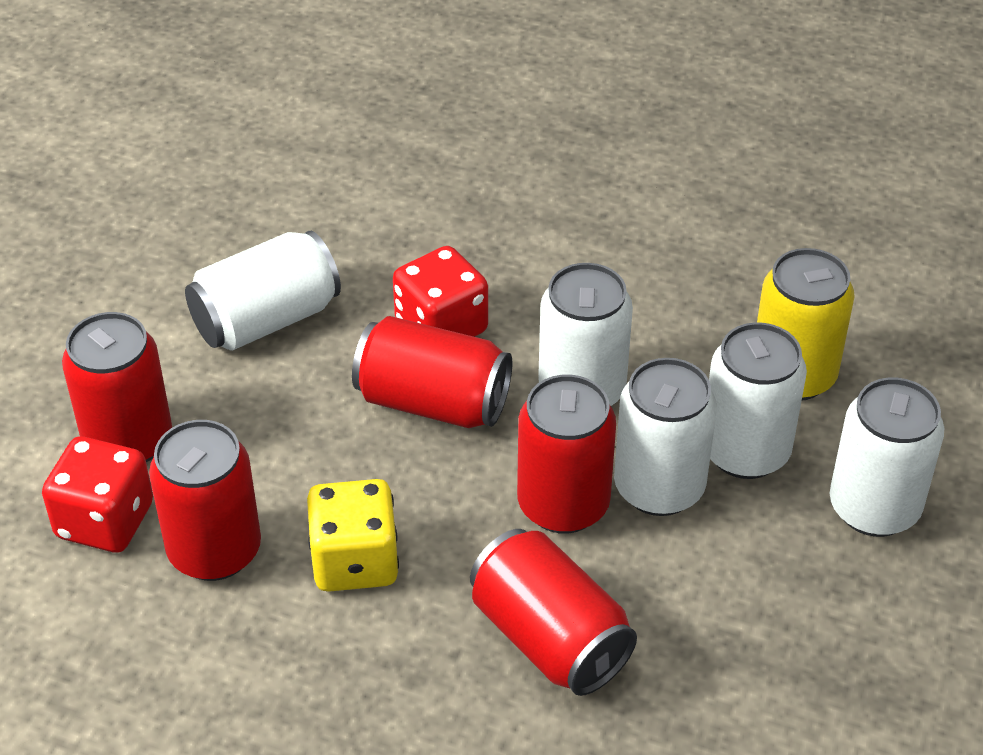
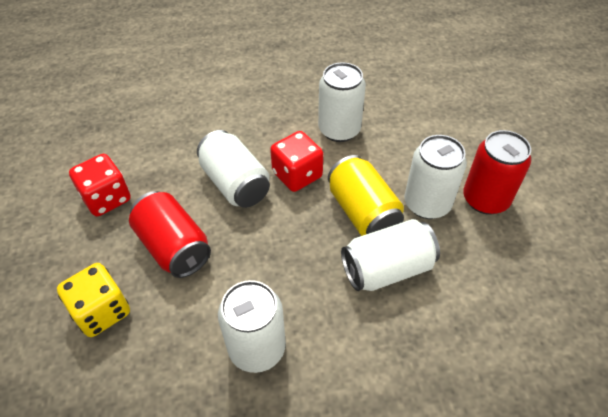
red can: [62,312,172,462] [149,420,261,581] [352,316,512,428] [470,529,637,696] [517,375,616,534] = 5 -> [129,191,211,278] [463,130,531,215] = 2

